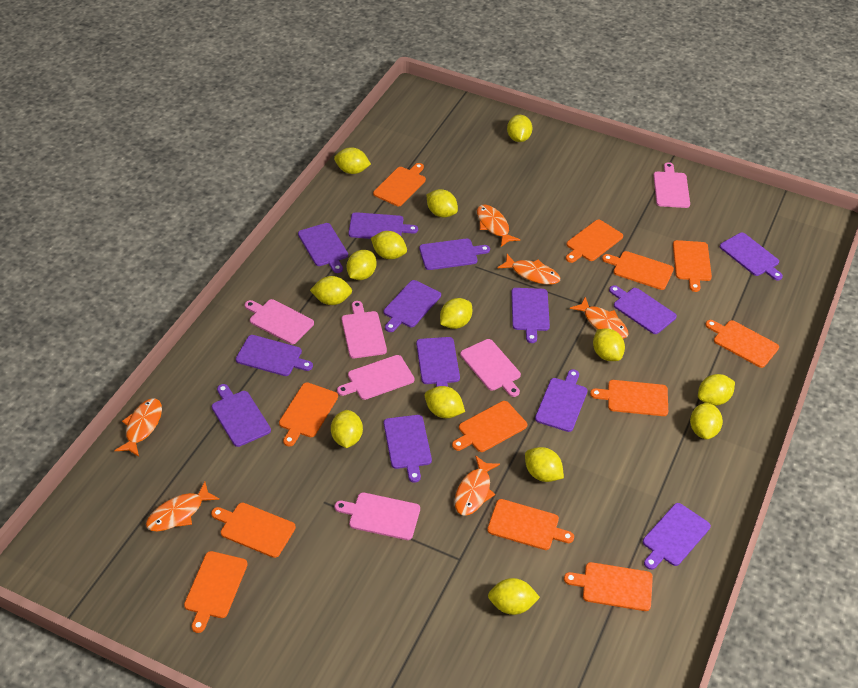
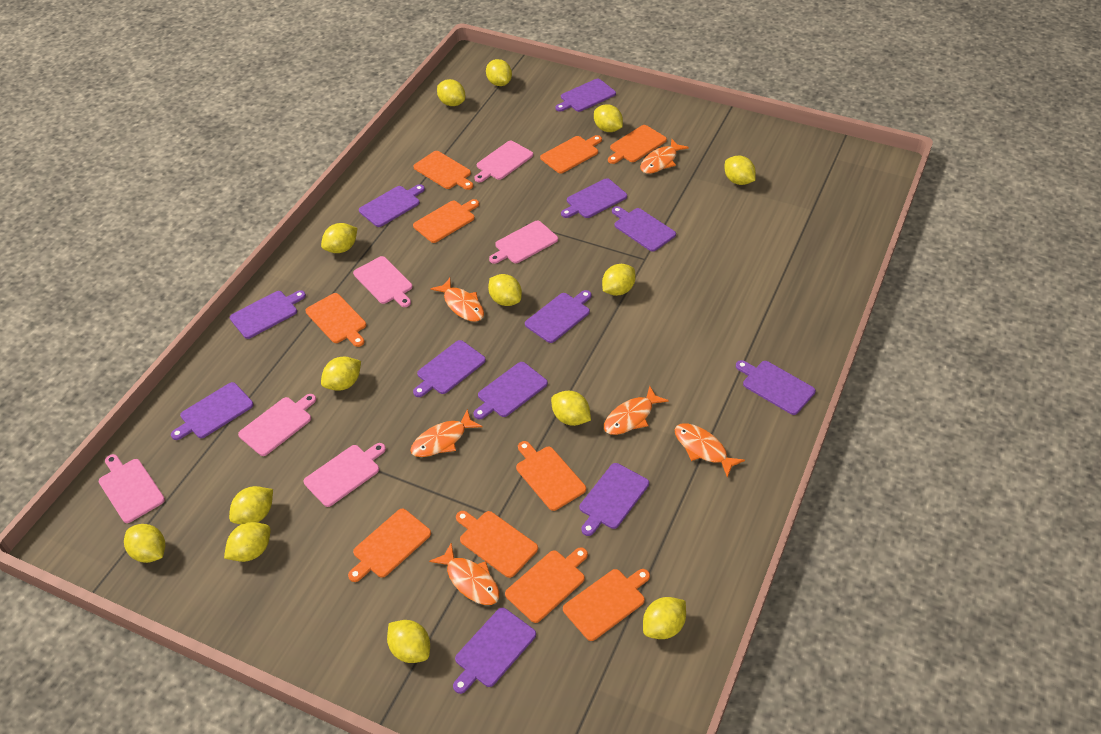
orange cutting board: [184,551,248,633] [211,503,296,558] [279,382,338,446] [373,163,426,206] [452,401,527,452] [487,499,574,550] [564,562,653,611] [566,220,623,263] [590,380,668,416] [602,251,674,290] [673,240,712,292] [705,320,779,368] = 12 -> [305,293,366,347] [348,509,431,582] [413,151,473,190] [413,199,479,243] [456,511,538,578] [505,547,588,623] [516,441,586,511] [540,135,602,173] [563,569,650,641] [608,125,667,164] = 10
purple cutting board: [212,384,271,447] [236,335,313,376] [298,223,348,273] [348,212,418,239] [384,280,441,332] [384,415,432,482] [416,337,460,387] [419,239,490,270] [511,288,550,343] [535,369,588,432] [609,285,677,334] [643,503,711,570] [720,233,783,280] = 13 -> [171,382,254,440] [230,290,306,339] [359,184,425,227] [413,340,486,397] [453,608,536,694] [474,362,548,420] [525,290,592,343] [555,79,616,112] [561,178,627,218] [580,463,649,536] [612,206,676,252] [736,360,816,415] = 12

